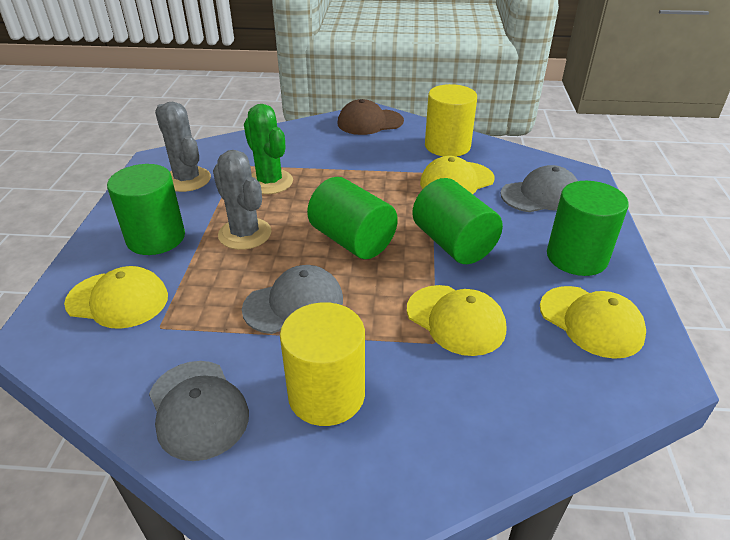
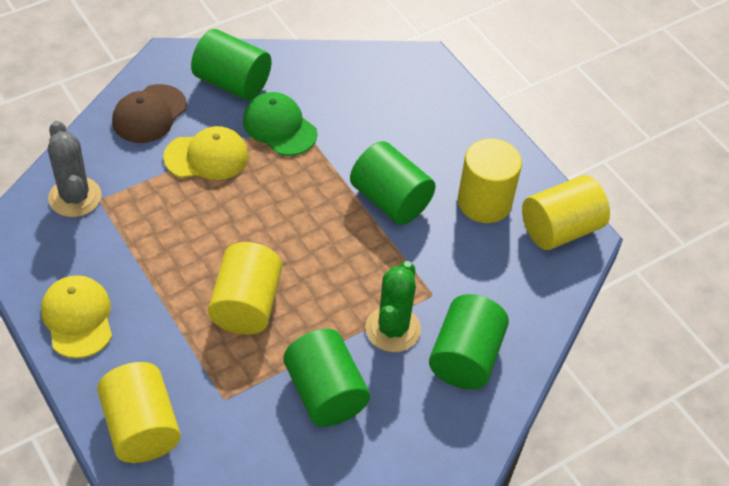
green cap: none = 0 -> [243,92,317,156] = 1
grey cactus: [155,101,211,192] [213,150,272,250] = 2 -> [48,121,102,217] = 1
grey cap: [149,361,249,461] [242,265,343,334] [501,165,578,212] = 3 -> none = 0
yellow cap: [64,266,168,329] [407,285,506,356] [420,156,494,194] [540,286,646,359] = 4 -> [41,275,112,358] [163,126,249,180] = 2
yellow cylinder: [280,302,365,426] [425,84,477,157] = 2 -> [97,362,181,463] [208,242,282,335] [458,138,522,223] [522,175,610,250] = 4

